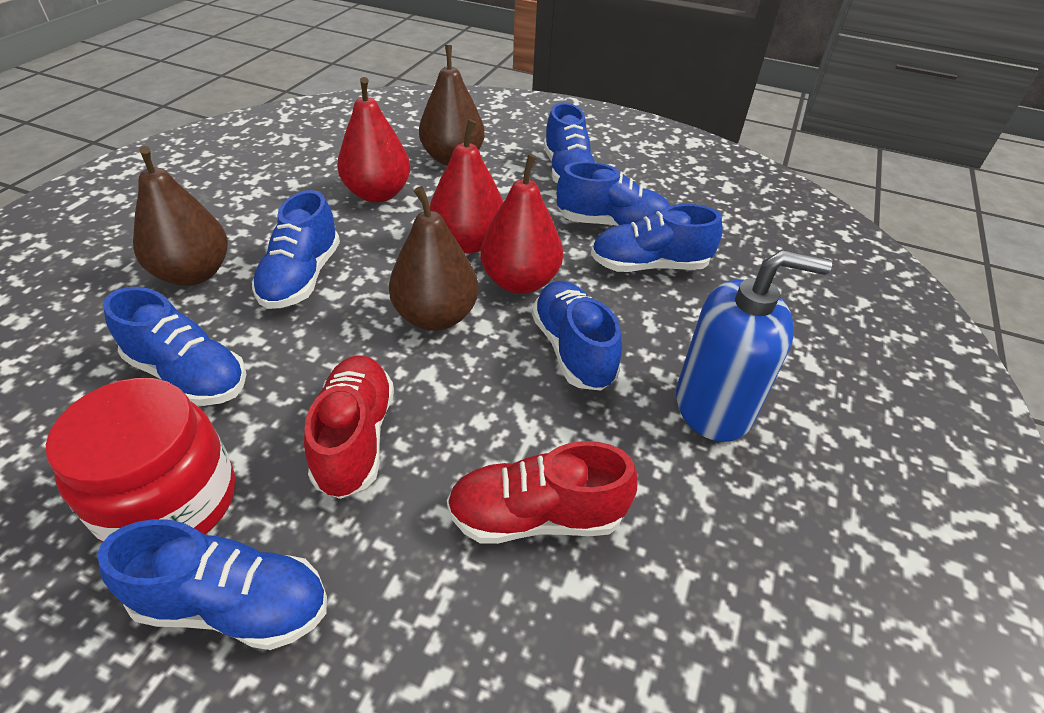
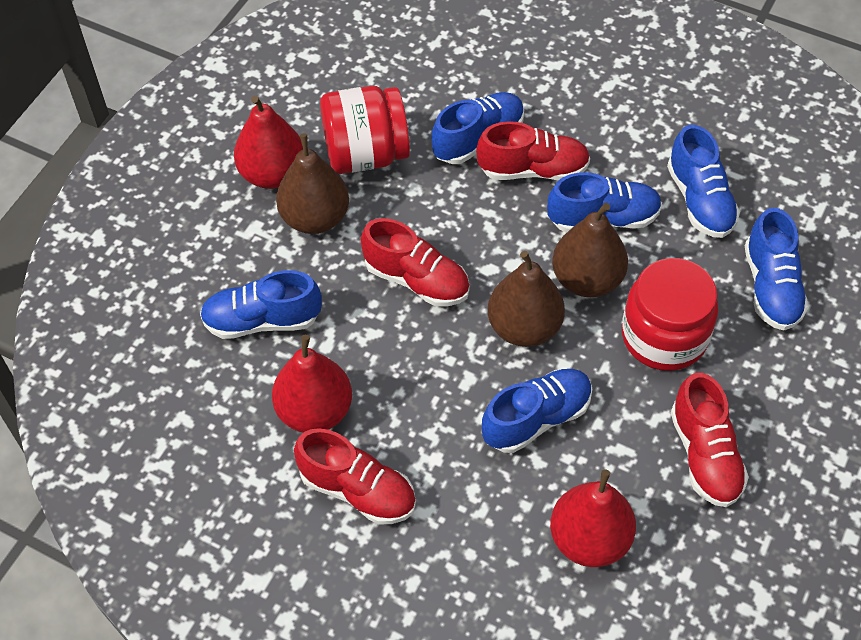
blue shoe: [97,519,327,650] [103,287,247,406] [252,190,340,309] [532,281,622,391] [544,102,595,183] [557,161,670,226] [591,204,723,272] = 7 -> [200,270,322,339] [431,92,524,164] [482,369,592,453] [547,172,662,233] [667,125,740,238] [745,208,809,331] = 6
blue soap dispenser: [676,250,832,442] = 1 -> none = 0
red jar: [46,378,235,543] = 1 -> [320,86,410,174] [622,258,718,371] = 2
red shoe: [304,355,394,499] [447,441,638,544] = 2 -> [294,428,416,524] [361,218,470,307] [476,121,590,180] [671,373,749,507] = 4

